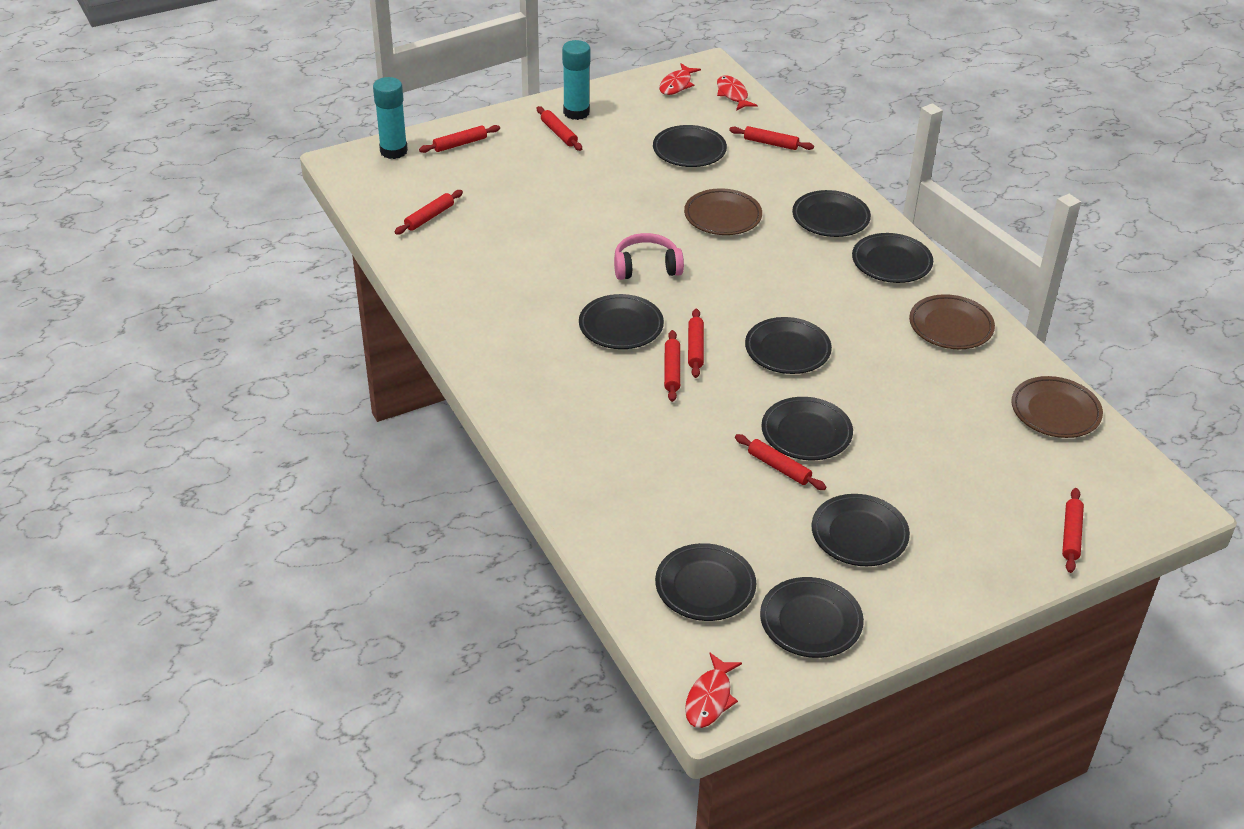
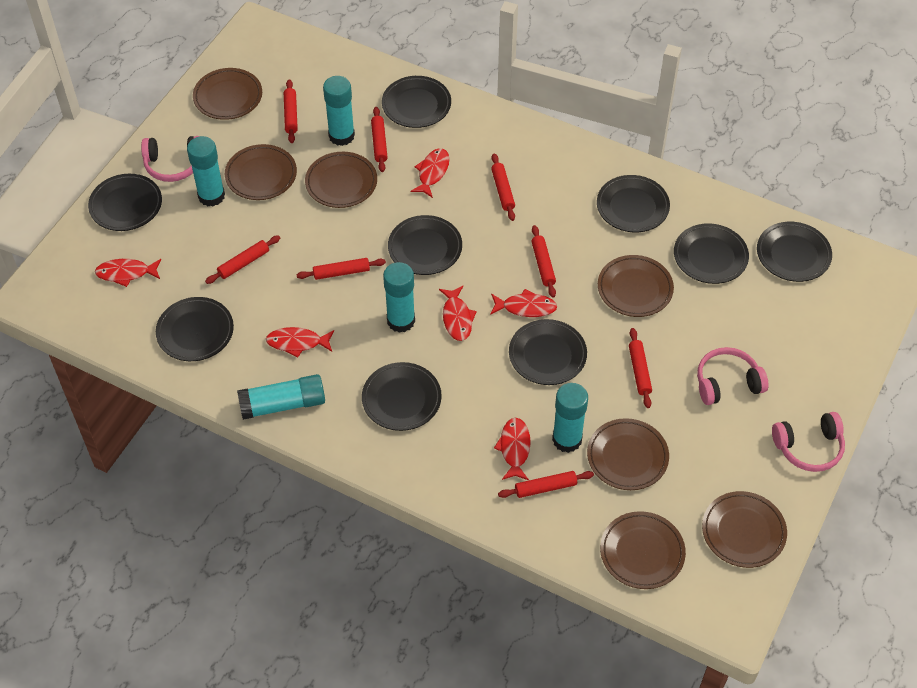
brown plate: [684,188,762,235] [909,294,995,349] [1011,376,1103,438] = 3 -> [193,68,262,120] [225,144,297,200] [305,152,377,208] [587,418,669,490] [598,255,674,317] [600,511,686,589] [702,491,787,568] = 7
pink headphones: [614,233,684,280] = 1 -> [141,136,199,182] [697,347,768,405] [772,412,845,472] = 3
red fish: [659,64,701,95] [685,653,742,728] [717,75,758,111] = 3 -> [95,259,161,287] [266,327,334,358] [410,148,449,198] [439,286,477,341] [490,289,557,317] [494,418,531,480] = 6
turquoise glue stick: [373,77,408,159] [562,40,590,120] = 2 -> [187,136,225,206] [237,374,325,420] [323,76,355,146] [383,262,415,333] [552,383,588,453] = 5

